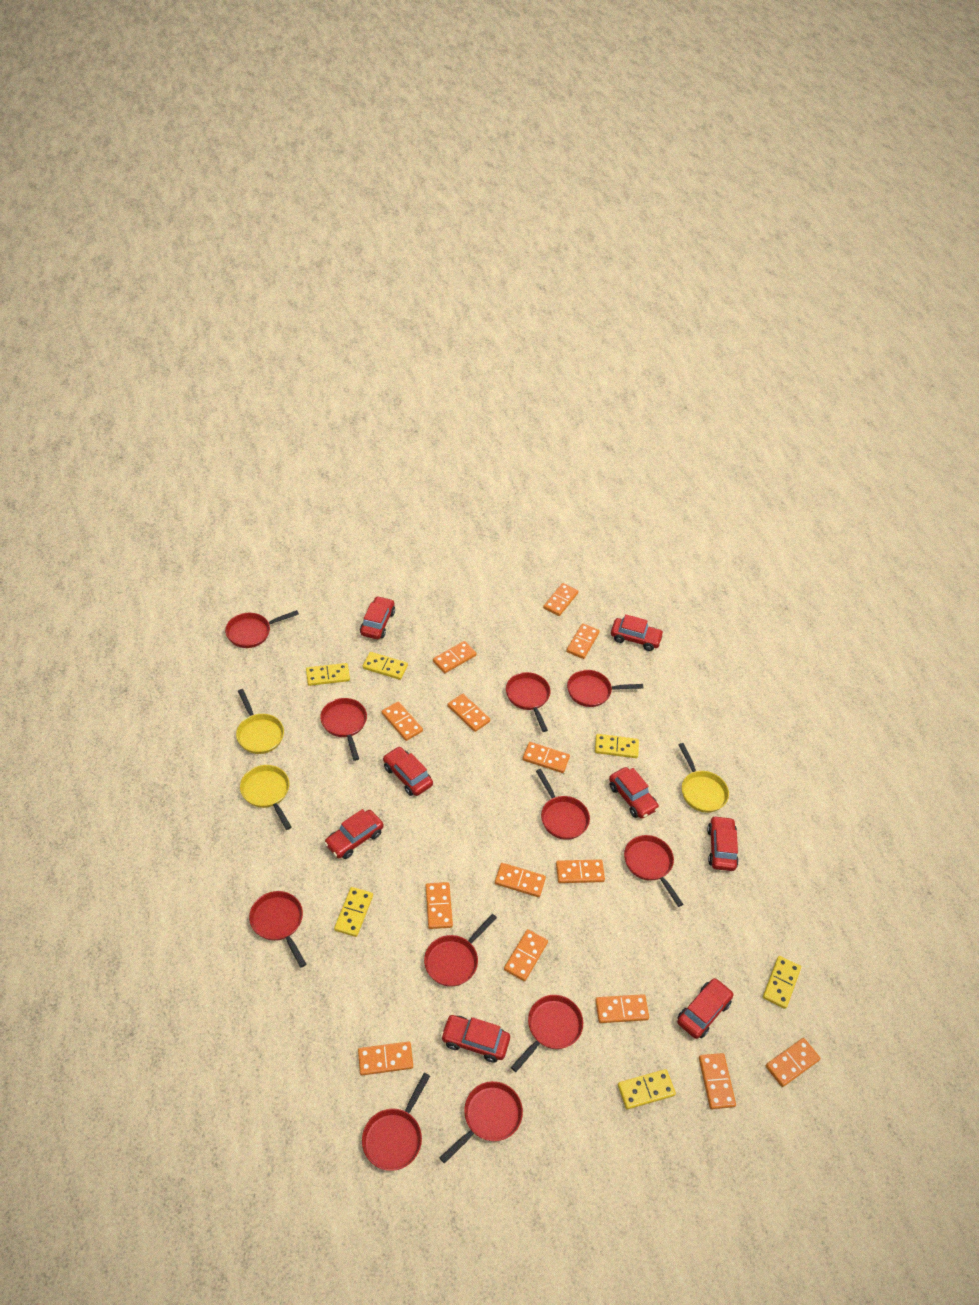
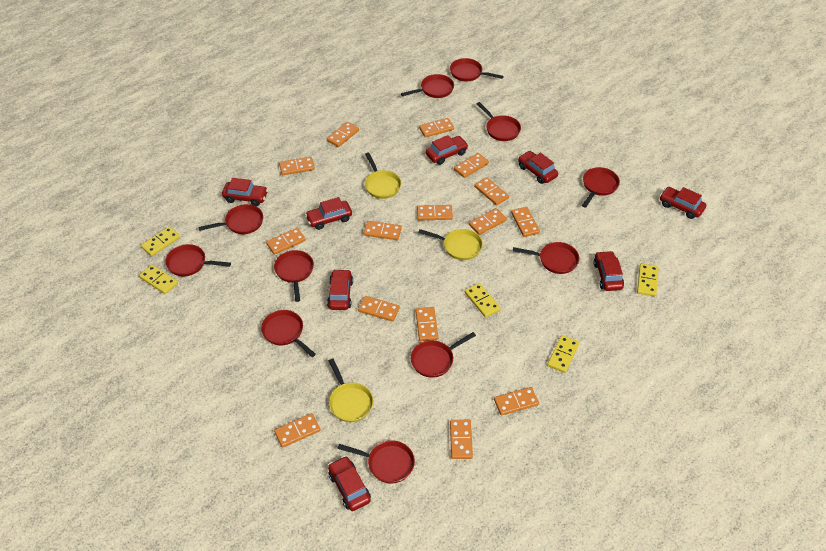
orange domino: [358,1042,413,1075] [382,701,423,741] [426,882,453,929] [433,641,477,673] [448,694,490,732] [495,863,546,897] [504,929,548,981] [523,742,570,773] [543,583,579,616] [556,859,605,883] [566,623,600,659] [595,994,649,1023] [699,1053,736,1109] [766,1038,821,1087] = 14 -> [266,228,306,255] [274,413,320,448] [279,157,315,175] [327,122,359,147] [358,296,400,322] [364,221,402,240] [415,307,438,341] [417,205,453,220] [419,118,454,138] [450,420,473,459] [454,153,489,178] [469,208,507,235] [474,177,509,205] [494,387,539,415] [511,207,540,237] = 15
yellow domino: [306,663,350,686] [334,887,373,937] [363,652,408,680] [595,734,639,758] [618,1069,676,1109] [763,956,801,1009] = 6 -> [139,265,178,294] [141,226,180,256] [465,283,501,317] [547,335,579,373] [637,264,659,296] = 5

